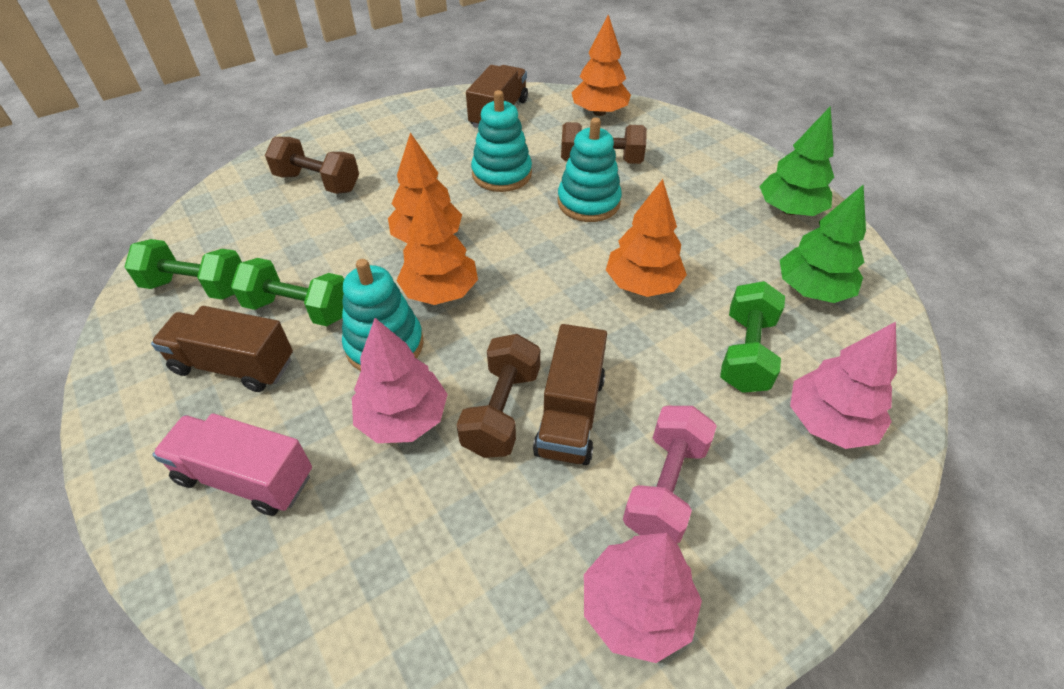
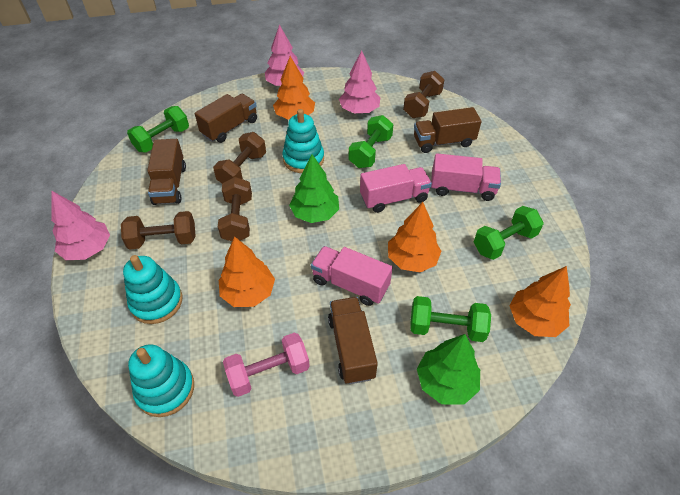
brown dumbbell: [265,137,359,194] [456,334,540,458] [561,122,647,164] = 3 -> [121,211,196,250] [213,132,266,183] [218,177,252,241] [403,71,445,118] = 4
brown truck: [151,306,293,392] [466,65,528,128] [533,324,607,465] = 3 -> [147,139,186,205] [195,94,257,143] [328,297,378,384] [414,107,482,153] = 4
green dumbbell: [125,239,242,300] [231,258,344,326] [720,281,785,393] = 3 -> [127,106,189,152] [349,115,394,168] [410,296,491,342] [474,206,544,260] = 4
pink truck: [152,413,312,516] = 1 -> [311,246,393,306] [360,164,432,213] [431,153,501,201] = 3

